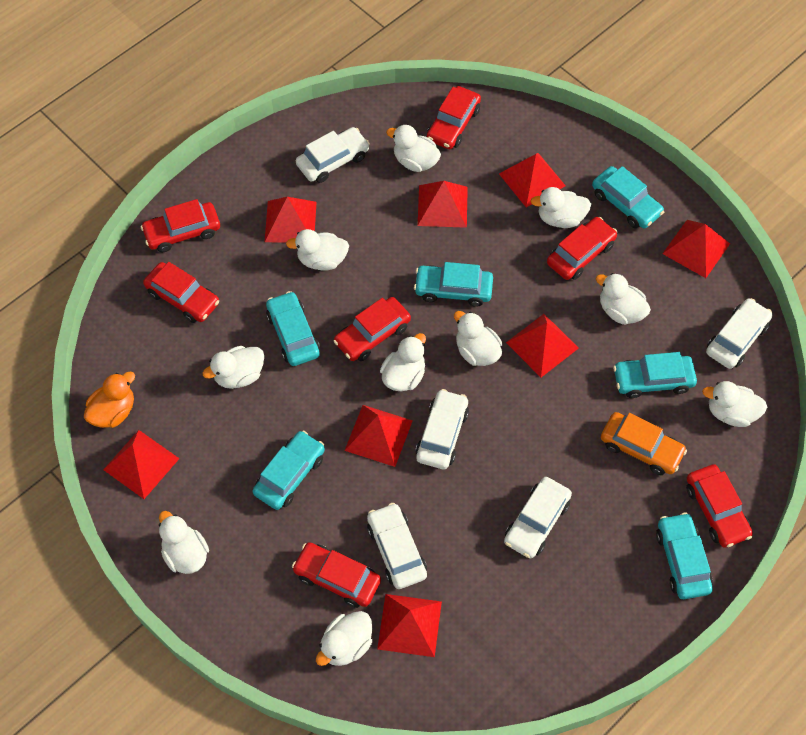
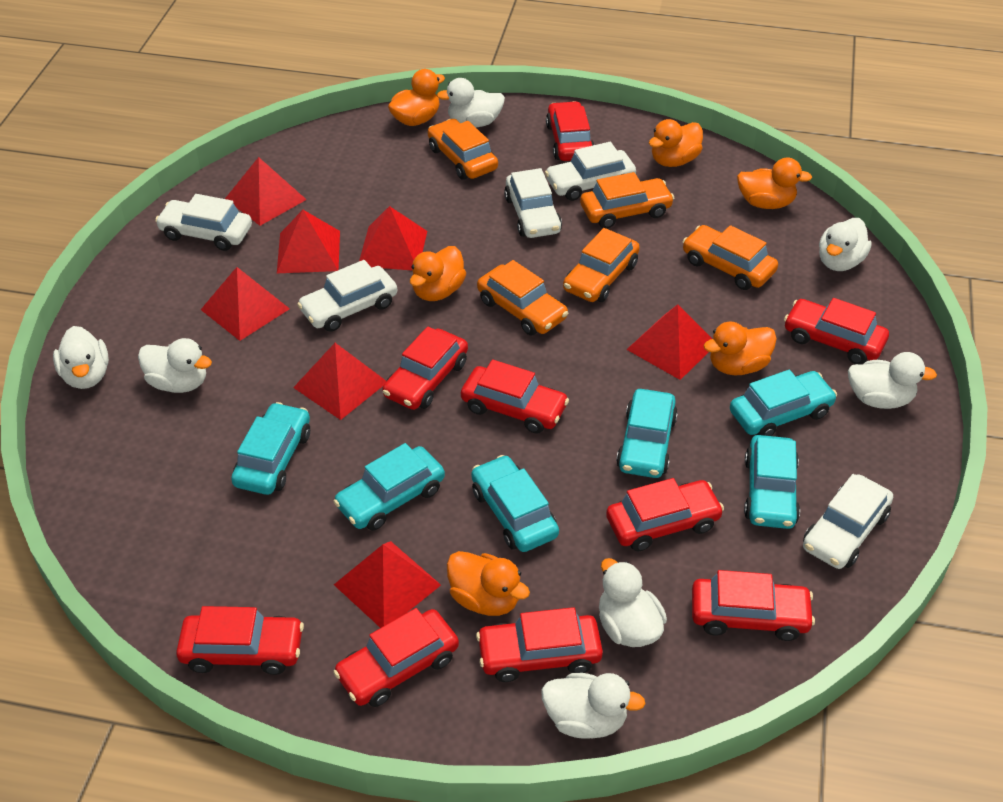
orange car: [601,412,687,475] = 1 -> [428,119,498,180] [477,260,568,335] [563,228,640,302] [580,172,674,229] [682,225,778,290] = 5
orange duck: [84,371,135,428] = 1 -> [388,69,445,126] [410,246,466,301] [447,551,530,616] [649,119,703,167] [703,322,777,375] [737,158,812,209] = 6
red car: [141,199,220,252] [143,262,219,323] [292,542,381,608] [333,297,411,361] [427,86,481,149] [547,217,617,280] [686,464,753,548] = 7 -> [176,606,304,675] [333,608,459,707] [382,326,468,410] [461,359,569,434] [476,607,603,682] [546,101,595,161] [606,478,724,551] [692,570,815,641] [784,298,889,364] = 9
red pyramid: [103,430,180,499] [265,197,317,243] [345,405,413,467] [377,594,442,657] [418,181,468,228] [499,153,566,207] [506,314,579,377] [662,220,730,278] = 8 -> [201,267,290,341] [225,157,307,226] [277,210,340,273] [293,343,386,420] [334,541,441,628] [359,206,427,270] [626,304,712,380] = 7
white duck: [159,511,209,574] [203,346,264,389] [286,229,349,271] [316,611,373,666] [380,333,426,391] [386,125,441,172] [454,311,502,366] [530,187,591,228] [596,273,651,325] [702,381,767,427] = 10 -> [53,326,109,389] [138,338,212,393] [437,78,505,127] [541,673,646,739] [599,558,667,647] [819,218,872,271] [848,352,937,409] = 7

